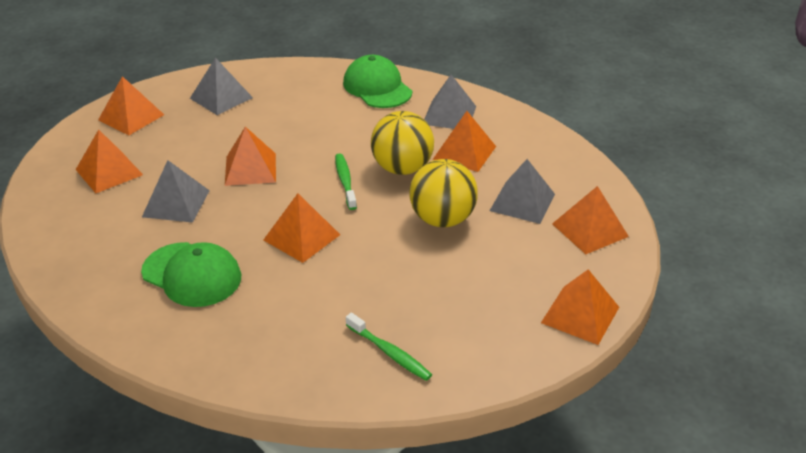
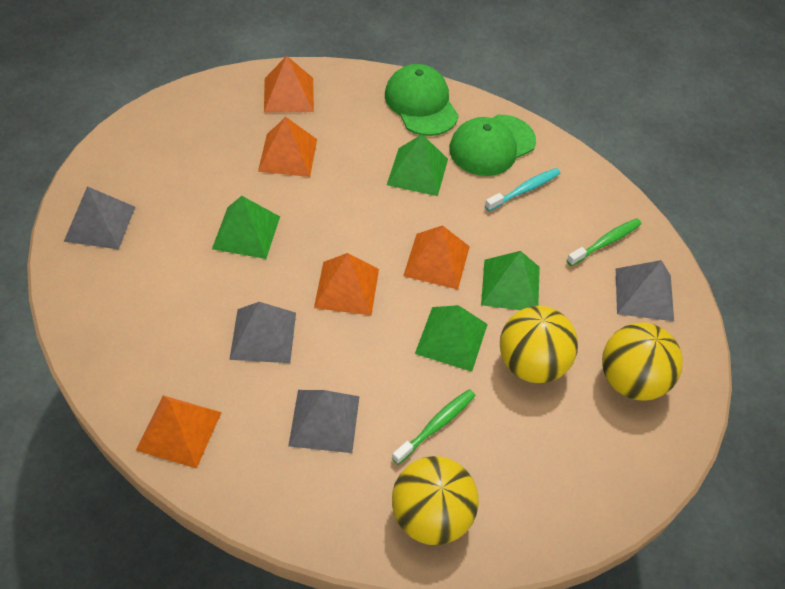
green pyramid: none = 0 -> [212,196,280,259] [387,134,448,196] [415,305,488,372] [481,251,540,310] = 4
orange pyramid: [76,129,143,193] [98,76,164,135] [225,127,276,186] [263,193,340,263] [432,111,496,172] [541,269,619,345] [552,186,629,254] = 7 -> [136,396,222,469] [258,117,317,177] [264,56,314,112] [314,253,379,316] [403,225,470,289] = 5
turquoise toothbrush: none = 0 -> [485,168,560,211] = 1
yellow ball: [371,111,434,175] [409,159,478,227] = 2 -> [392,456,479,545] [500,306,578,383] [602,322,683,401] = 3

